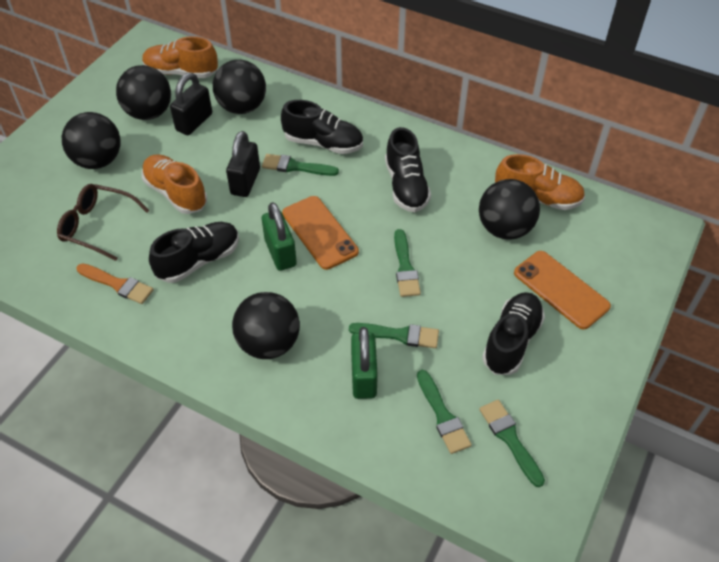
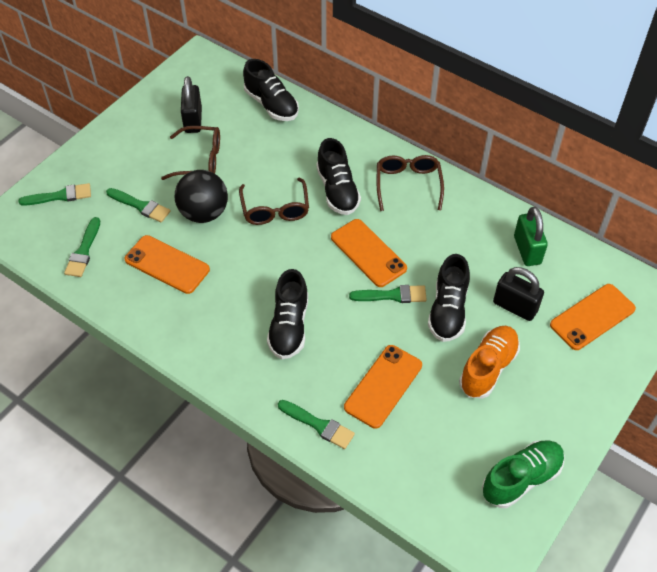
black ball: [62,112,121,169] [116,65,171,120] [213,60,266,114] [232,292,300,359] [479,179,540,240] = 5 -> [175,170,228,223] = 1
brown glasses: [57,184,149,261] = 1 -> [161,126,220,180] [239,178,309,225] [376,155,444,211] = 3
green padlock: [262,202,297,271] [351,327,378,399] = 2 -> [514,207,548,266] = 1
green shoe: none = 0 -> [482,440,565,508] = 1
orange brush: [77,263,154,304] = 1 -> none = 0
orange phone: [282,196,359,270] [514,251,611,330] = 2 -> [124,235,210,294] [331,219,407,287] [344,345,422,429] [550,284,636,350] = 4
orange shoe: [142,36,218,78] [142,154,207,214] [495,154,585,210] = 3 -> [459,326,520,399] = 1

